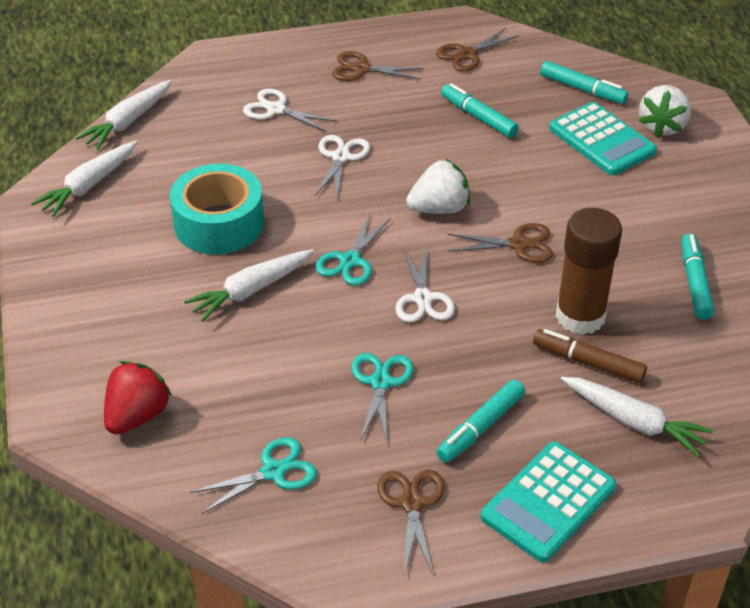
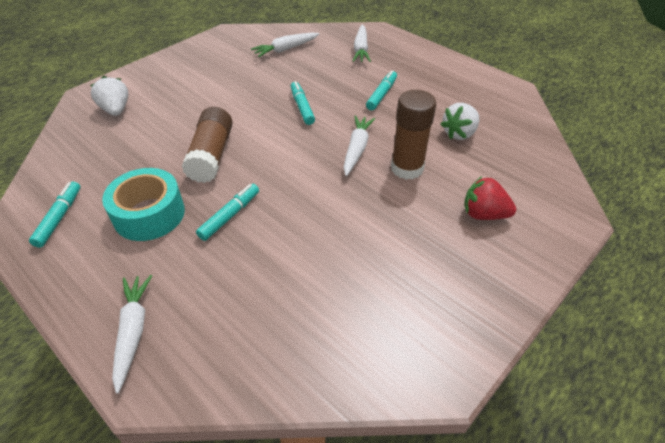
brown glue stick: [555,208,622,335] = 1 -> [182,107,232,183] [391,90,436,180] = 2
brown marker: [533,329,647,383] = 1 -> none = 0
brown scissors: [332,51,424,81] [377,470,445,574] [436,28,519,72] [447,223,553,263] = 4 -> none = 0
turquoise calculator: [481,442,616,562] [549,102,657,175] = 2 -> none = 0
turquoise scissors: [190,437,317,514] [315,213,391,286] [351,353,414,443] = 3 -> none = 0
white scissors: [243,88,337,132] [315,135,370,198] [395,246,455,323] = 3 -> none = 0

